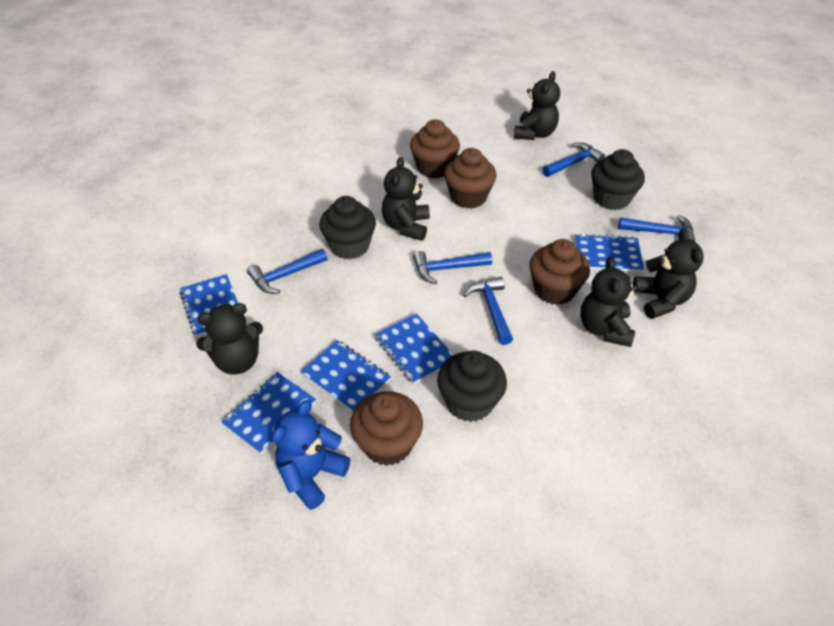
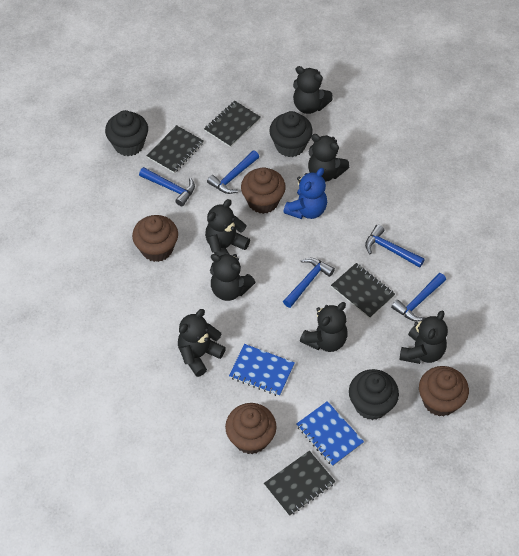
black notebook: none = 0 -> [147,125,204,173] [204,101,261,147] [264,451,335,516] [331,263,395,318] = 4
black teddy bear: [196,303,263,375] [382,157,430,241] [514,71,560,140] [580,256,638,347] [633,228,704,319] = 5 -> [178,309,226,377] [205,199,250,256] [210,253,256,301] [293,66,333,114] [300,302,348,352] [308,134,349,182] [399,311,448,364] = 7
blue notebook: [179,274,238,337] [221,372,316,454] [301,340,391,412] [374,313,453,384] [575,234,644,272] = 5 -> [229,344,295,396] [296,401,364,466] = 2

